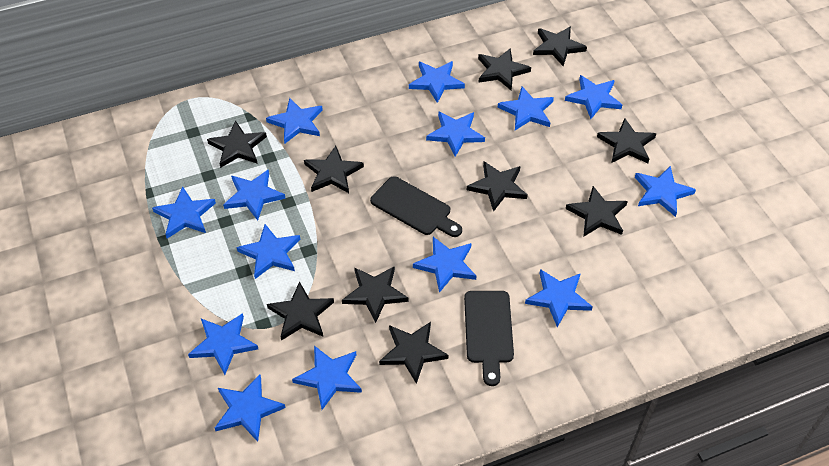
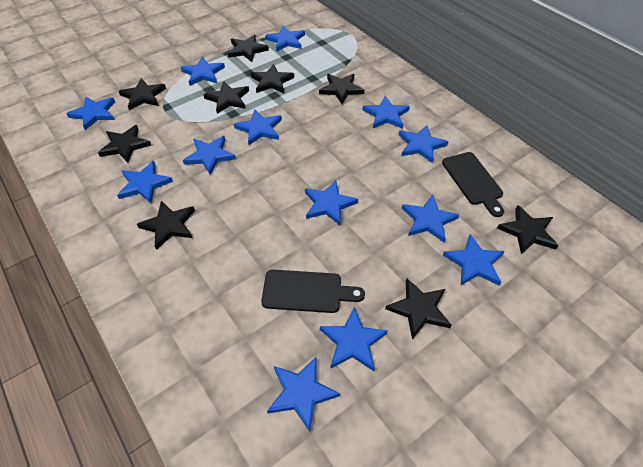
black star: [207,121,267,168] [267,281,334,341] [304,146,364,193] [342,266,408,323] [379,322,449,384] [467,161,528,212] [478,48,531,90] [533,26,587,66] [566,186,628,237] [597,118,656,163] = 10 -> [98,125,151,163] [119,78,166,111] [137,201,195,250] [203,81,249,114] [228,35,269,62] [250,64,294,93] [319,74,364,104] [385,278,452,340] [497,205,558,254] = 9
blue star: [152,187,216,239] [188,313,258,375] [215,374,286,442] [223,169,286,221] [237,224,300,279] [266,98,323,143] [292,346,362,410] [409,61,465,103] [413,237,476,293] [426,111,485,157] [498,87,554,130] [525,269,593,327] [565,75,622,119] [635,166,696,217] = 14 -> [66,97,115,130] [117,161,173,203] [181,57,225,86] [183,136,236,175] [234,109,282,145] [265,26,305,52] [267,356,340,432] [305,180,358,225] [320,307,387,371] [362,96,410,129] [399,125,449,163] [402,195,459,242] [443,234,504,285] = 13

